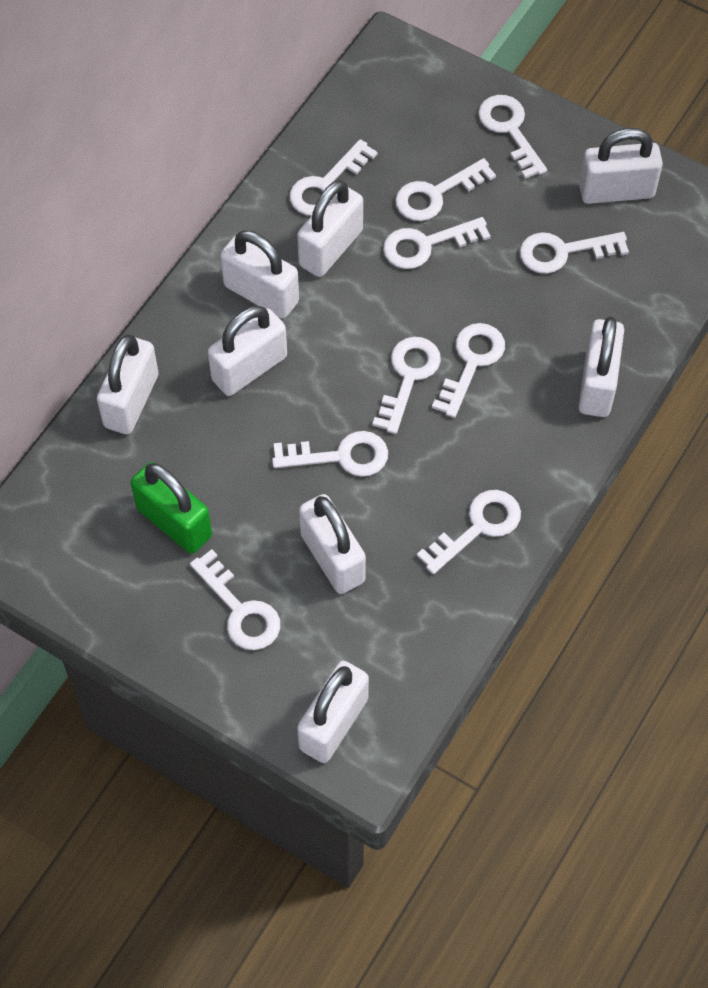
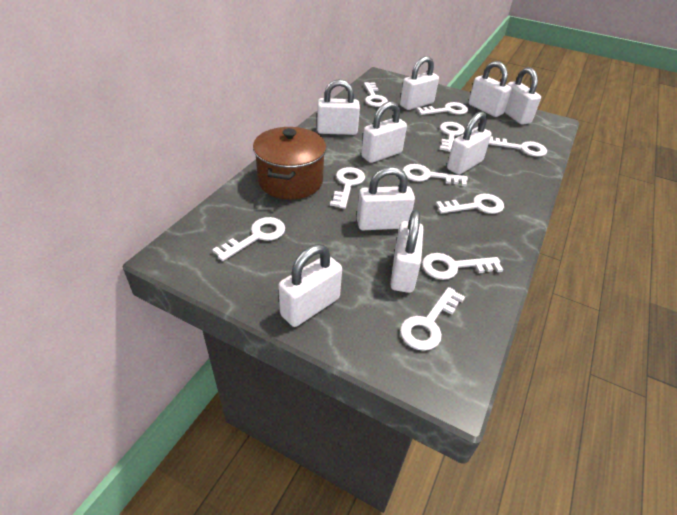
brown pot: none = 0 -> [253,127,326,200] = 1
green padlock: [131,462,212,554] = 1 -> none = 0
white padlock: [97,335,159,434] [208,306,287,396] [220,230,299,319] [297,180,363,277] [297,661,369,763] [299,494,366,594] [579,128,663,204] [579,317,624,417] = 8 -> [278,244,342,327] [317,79,360,135] [357,167,415,230] [361,101,407,163] [390,210,423,293] [400,56,439,110] [447,112,491,175] [468,61,512,117] [504,67,541,125] = 9

